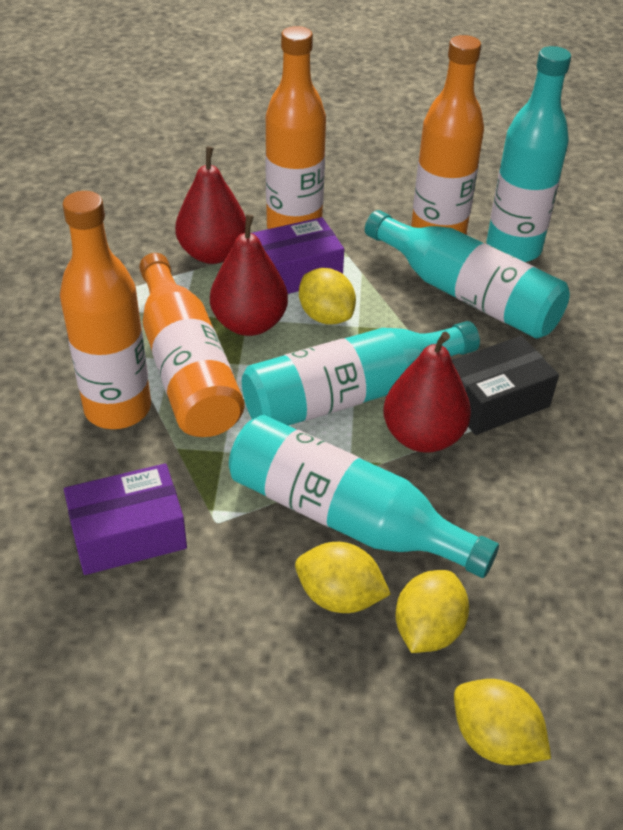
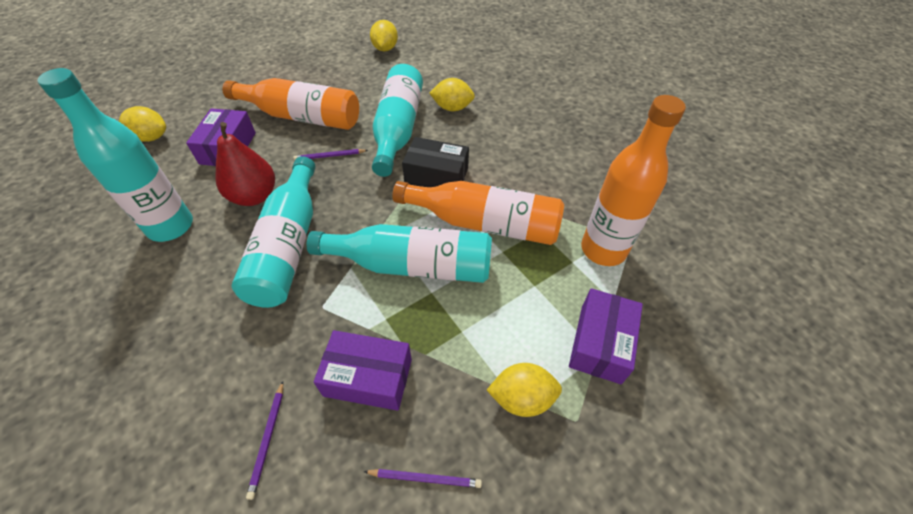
orange bottle: [60,191,151,429] [139,253,245,437] [265,26,326,229] [411,35,484,234] = 4 -> [222,78,359,130] [392,181,564,245] [581,95,686,266] = 3
purple box: [64,463,187,575] [252,217,344,294] = 2 -> [186,108,256,166] [314,330,412,411] [569,288,643,384] = 3
purple pencil: none = 0 -> [246,381,283,500] [293,149,368,160] [363,469,482,488] = 3
red pear: [175,146,246,264] [210,214,288,336] [383,332,471,453] = 3 -> [216,122,275,206] = 1

